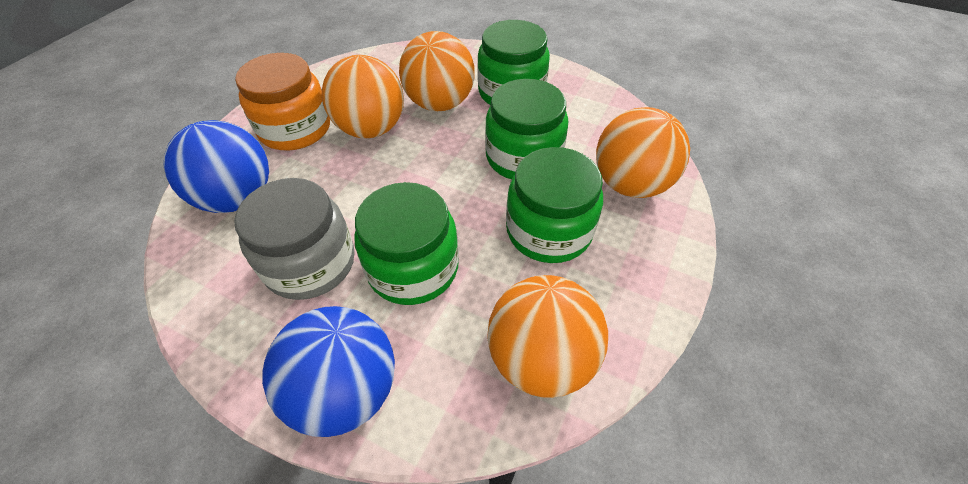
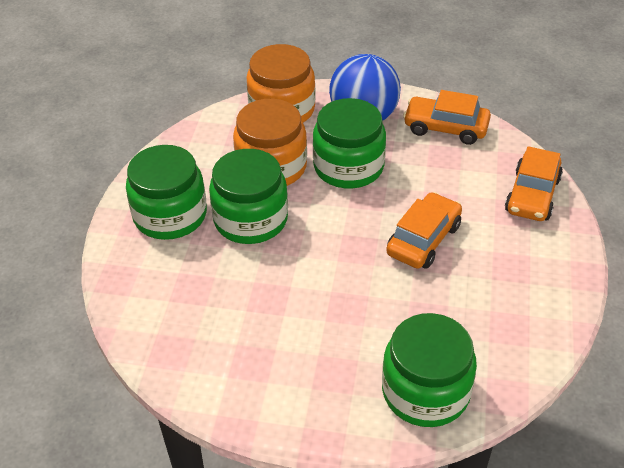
blue ball: [163,120,269,213] [262,306,395,437] = 2 -> [329,54,401,120] = 1
grey jar: [234,178,355,300] = 1 -> none = 0
orange ball: [322,55,404,138] [399,31,475,111] [487,275,608,398] [596,107,690,198] = 4 -> none = 0
orange car: none = 0 -> [386,192,462,269] [403,90,491,145] [505,146,563,221] = 3
orange jar: [235,53,330,151] = 1 -> [233,99,307,186] [246,44,316,122] = 2

